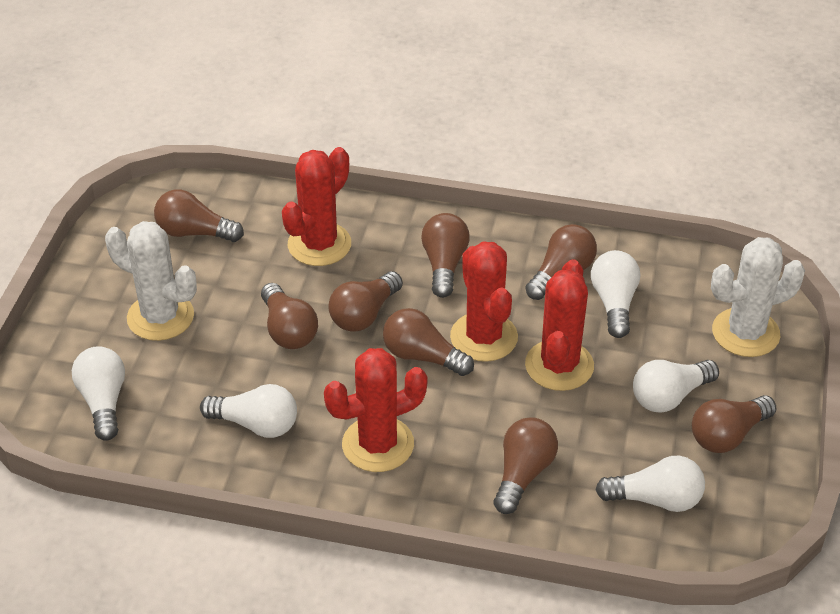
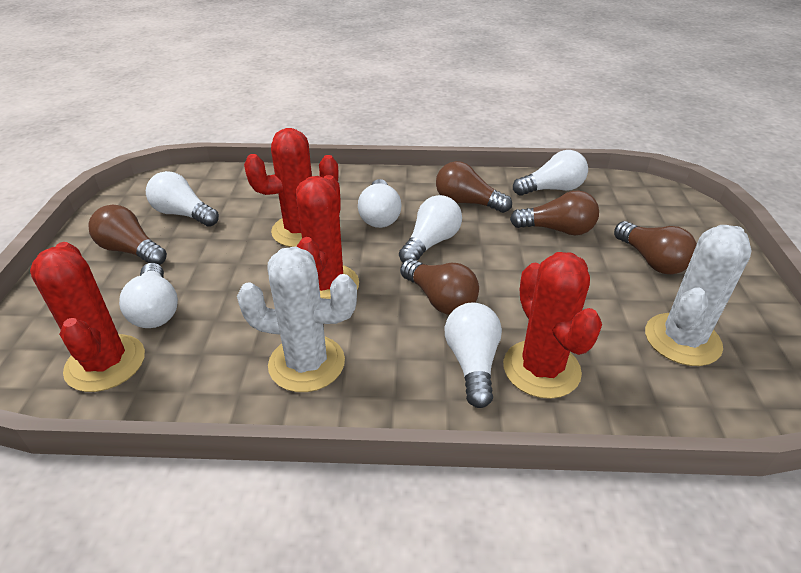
brown light bulb: [154,190,244,242] [261,283,318,349] [328,271,403,332] [383,308,474,376] [421,213,470,298] [494,417,558,514] [525,224,597,300] [692,395,777,453] = 8 -> [88,205,167,265] [400,259,479,315] [436,161,512,213] [510,190,599,235] [614,221,697,274] = 5
white light bulb: [72,346,125,441] [200,384,297,438] [591,250,640,338] [596,456,705,512] [633,360,719,413] = 5 -> [119,263,178,328] [146,171,219,227] [358,179,401,228] [399,195,462,262] [445,302,502,408] [513,150,588,196] = 6

